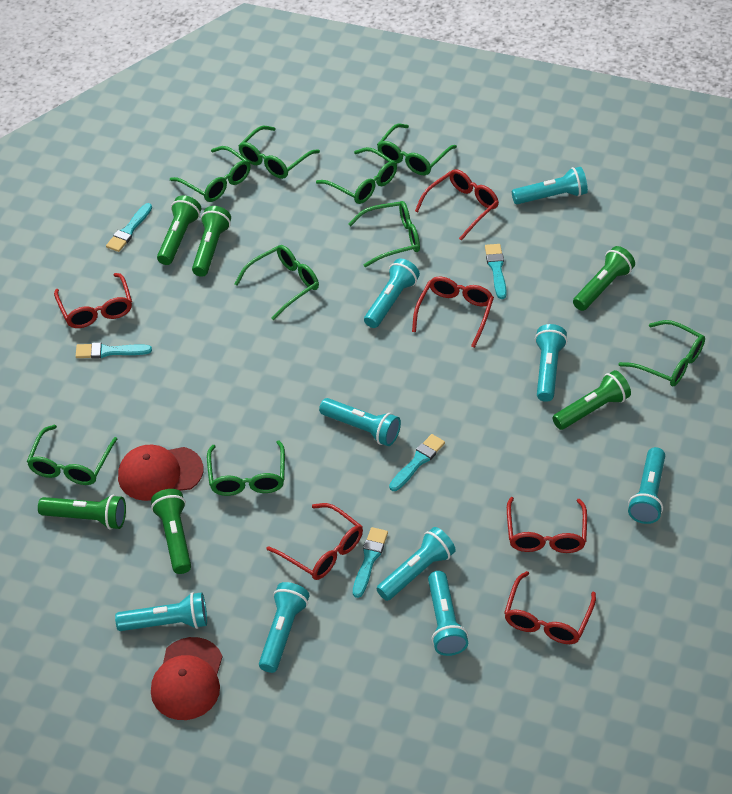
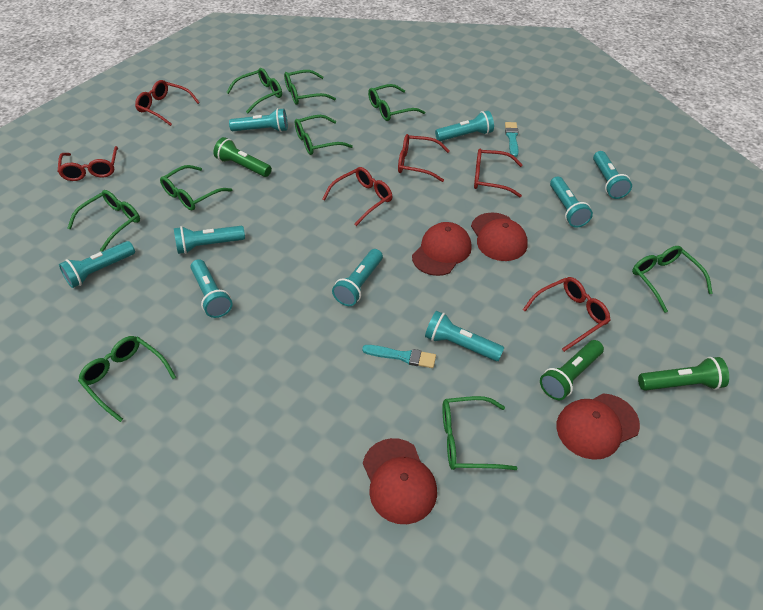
green flashlight: [38,495,126,530] [151,489,191,574] [157,195,201,265] [192,206,231,277] [552,370,631,430] [573,246,635,311] = 6 -> [213,137,272,177] [540,340,604,400] [638,357,729,391] = 3
red cap: [118,445,203,501] [151,637,223,720] = 2 -> [363,438,437,524] [412,222,472,276] [471,212,528,261] [556,393,640,460] = 4
turquoise brush: [76,342,152,359] [106,203,152,252] [353,527,388,598] [389,434,445,491] [485,244,507,299] = 5 -> [362,345,436,368] [505,122,518,157] = 2

